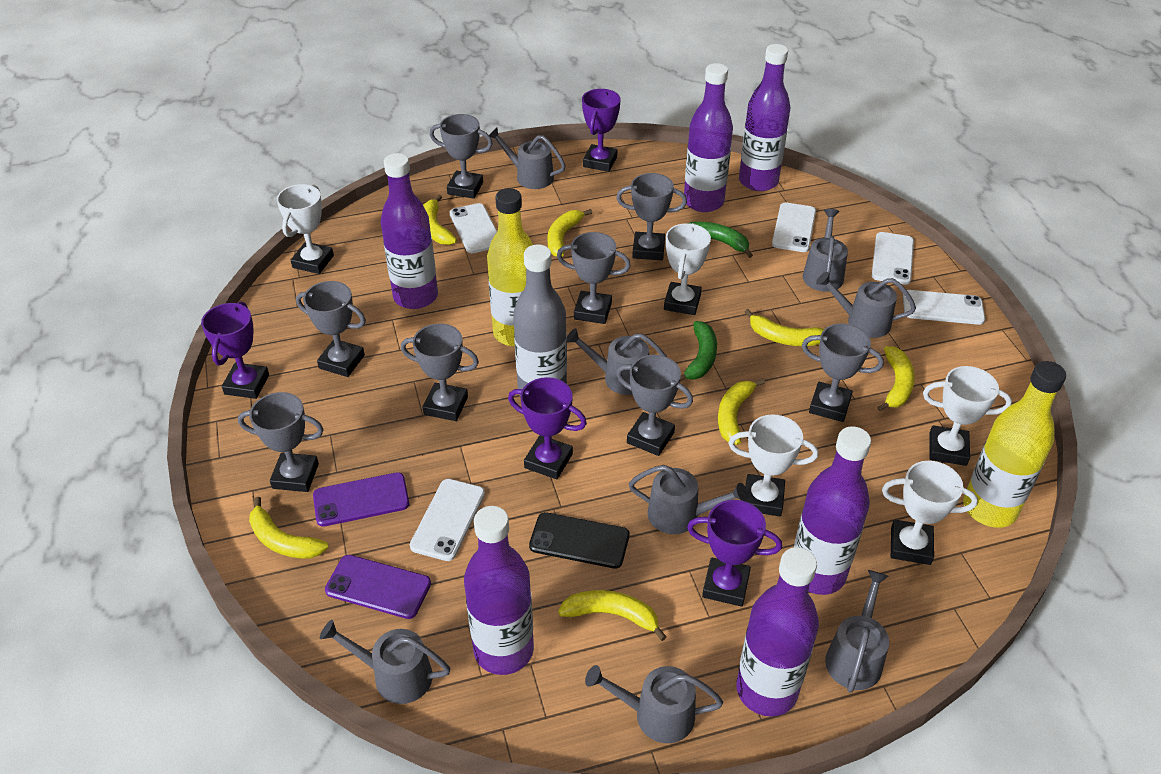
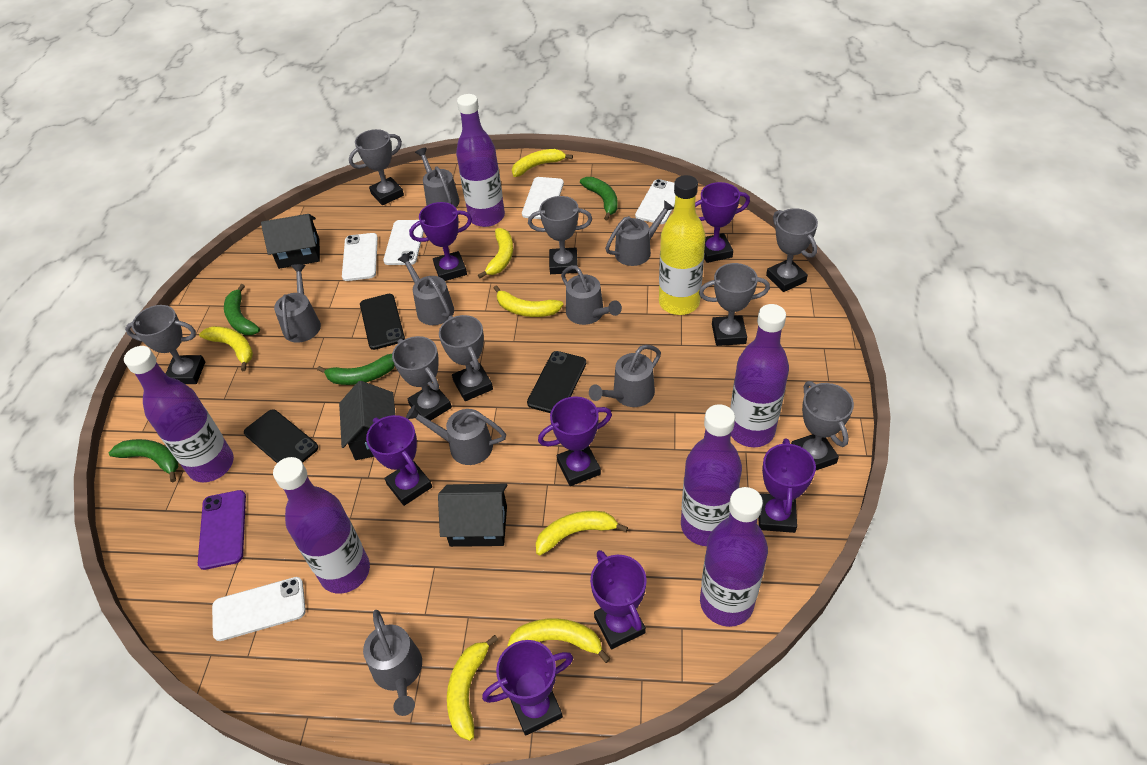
black house: none = 0 -> [261,214,320,269] [339,381,396,460] [438,484,508,547] = 3
black phone: [529,512,629,569] = 1 -> [244,409,318,463] [360,294,405,350] [527,351,586,413] = 3
green banana: [680,321,717,381] [689,222,753,258] = 2 -> [109,439,178,482] [224,284,260,335] [317,354,395,385] [580,177,618,220] = 4
grey bottle: [513,244,567,395] = 1 -> none = 0
purple phone: [313,472,409,527] [325,555,431,619] = 2 -> [198,490,246,570] = 1
purple trophy: [201,301,269,399] [508,377,587,479] [582,89,621,172] [687,500,782,607] = 4 -> [366,415,432,506] [409,202,472,281] [482,640,573,736] [538,396,612,486] [590,550,647,649] [695,182,750,263] [759,438,816,533] = 7
white trophy: [277,184,334,274] [664,223,711,315] [728,415,818,516] [882,461,978,565] [923,366,1012,466] = 5 -> none = 0
yellow bottle: [487,188,533,346] [963,361,1066,528] = 2 -> [659,175,706,315] = 1

